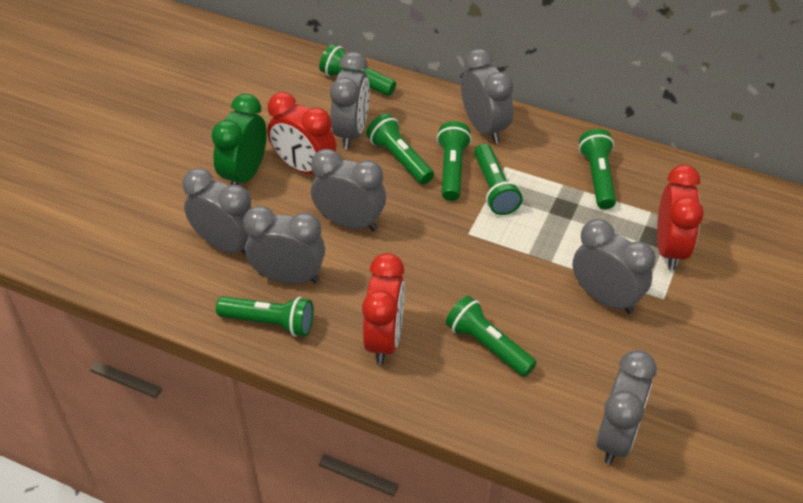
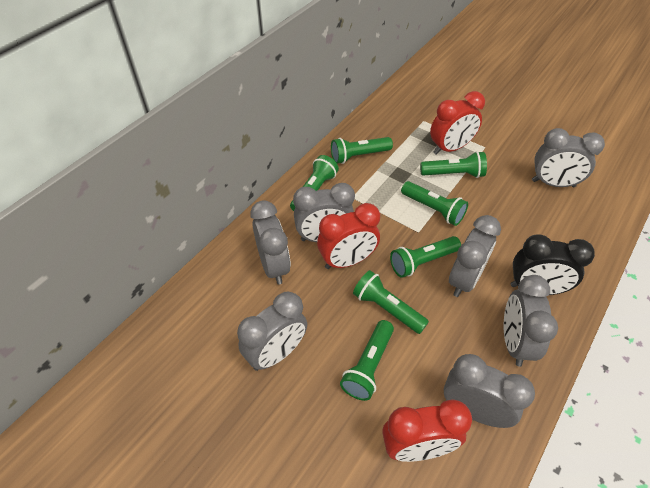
black clock: none = 0 -> [511,234,595,295] = 1
green clock: [211,94,267,185] = 1 -> none = 0

